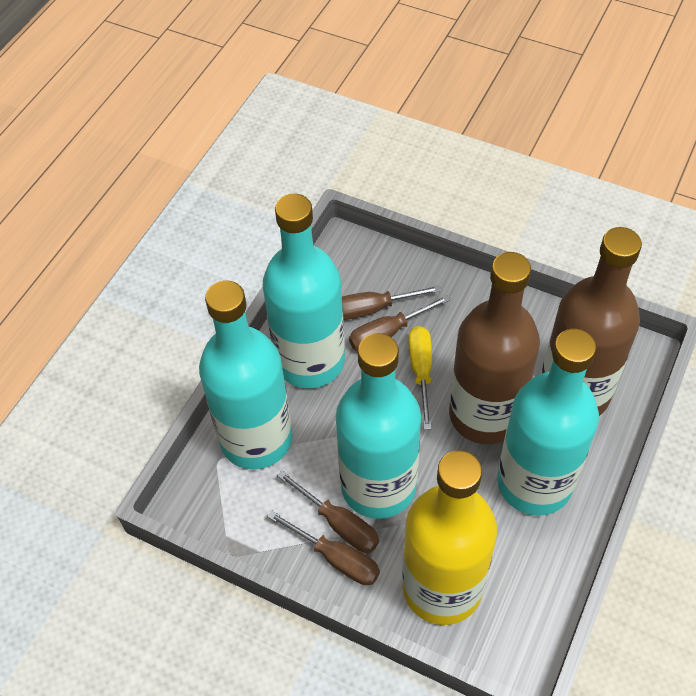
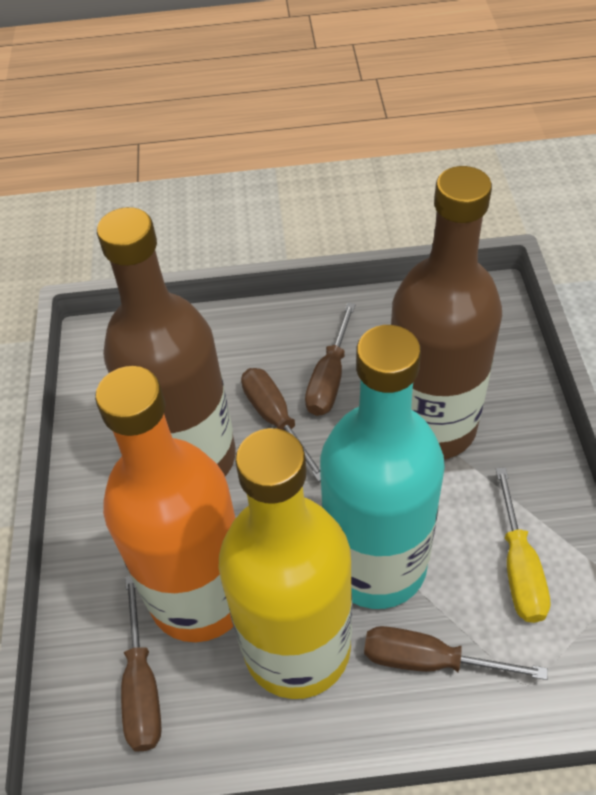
orange bottle: none = 0 -> [95,366,236,642] = 1
turquoise bottle: [199,280,293,470] [263,194,345,388] [336,333,421,519] [497,329,599,516] = 4 -> [320,325,445,609] = 1

